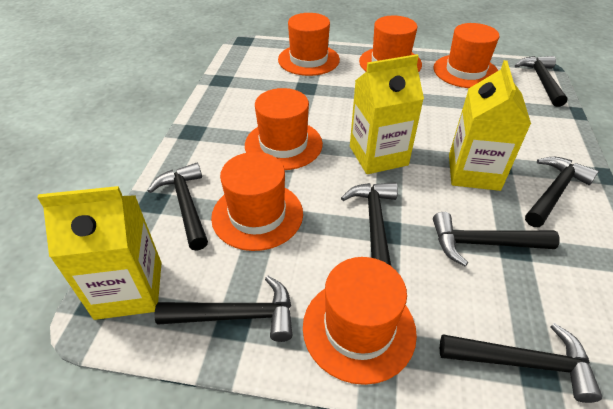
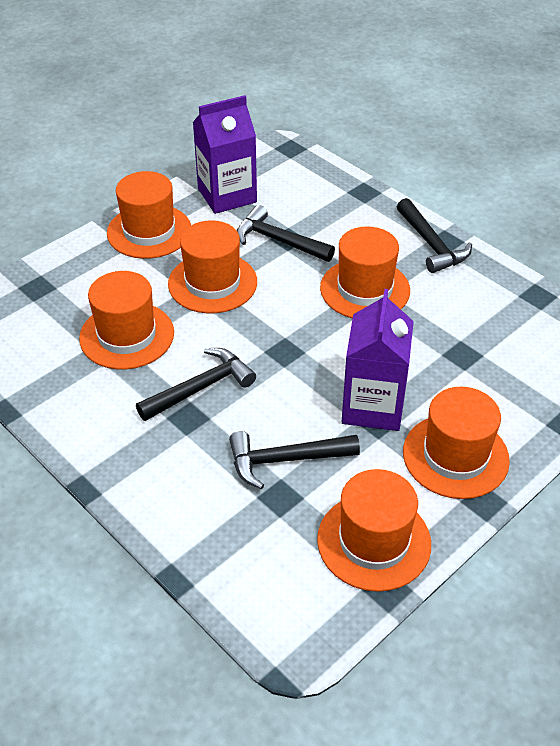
black hammer: [147,163,208,251] [155,276,292,342] [341,183,398,266] [433,212,560,266] [440,323,602,403] [515,56,568,107] [525,157,599,227] = 7 -> [136,348,256,421] [229,431,360,489] [237,205,335,262] [397,198,472,273] = 4
purple carton: none = 0 -> [193,95,257,214] [342,289,414,431] = 2
yellow carton: [37,186,162,320] [350,54,424,174] [449,60,531,191] = 3 -> none = 0

